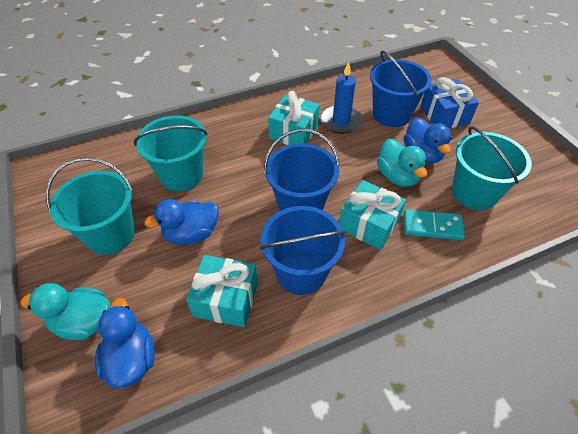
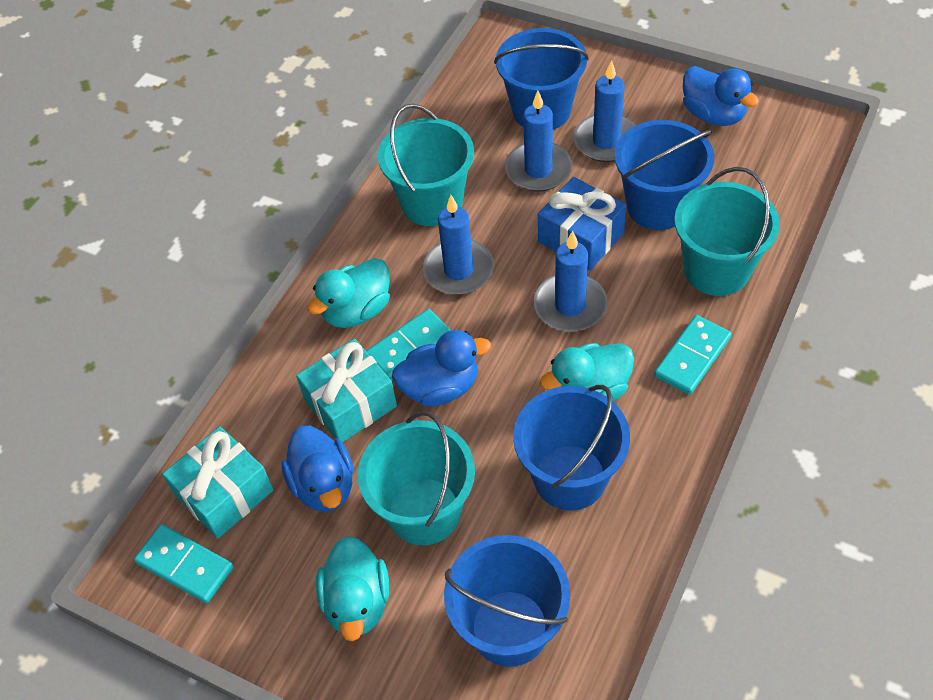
blue bucket: [260,206,346,295] [264,129,340,211] [370,51,432,127] = 3 -> [444,535,570,667] [494,28,589,130] [513,385,630,510] [615,120,714,230] = 4
blue candle: [321,61,363,134] = 1 -> [423,195,494,295] [505,91,572,192] [534,231,608,332] [574,60,636,162] = 4
turquoise domino: [403,209,465,240] = 1 -> [134,524,233,603] [366,309,451,380] [654,315,731,395] = 3
turquoise duck: [20,283,111,340] [377,139,427,187] = 2 -> [307,258,390,328] [316,536,389,641] [540,343,634,401] = 3
turquoise gift: [186,255,258,327] [268,91,320,145] [339,180,406,250] = 3 -> [162,426,273,538] [296,339,397,443] = 2

